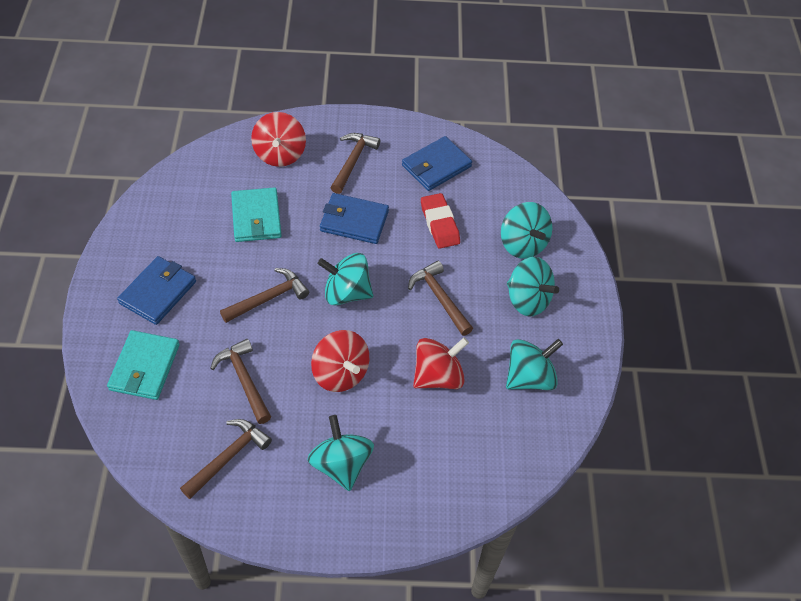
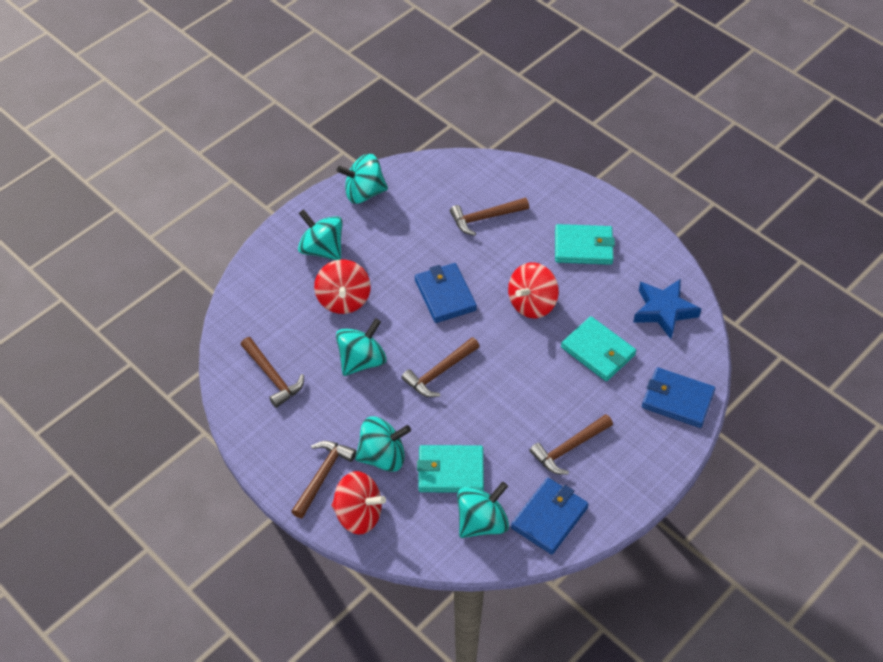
blue star: none = 0 -> [633,279,701,339] = 1
red eraser: [421,193,460,249] = 1 -> none = 0
turquoise wallet: [107,330,180,400] [231,187,282,242] = 2 -> [417,445,484,492] [555,224,615,265] [561,316,636,381] = 3

